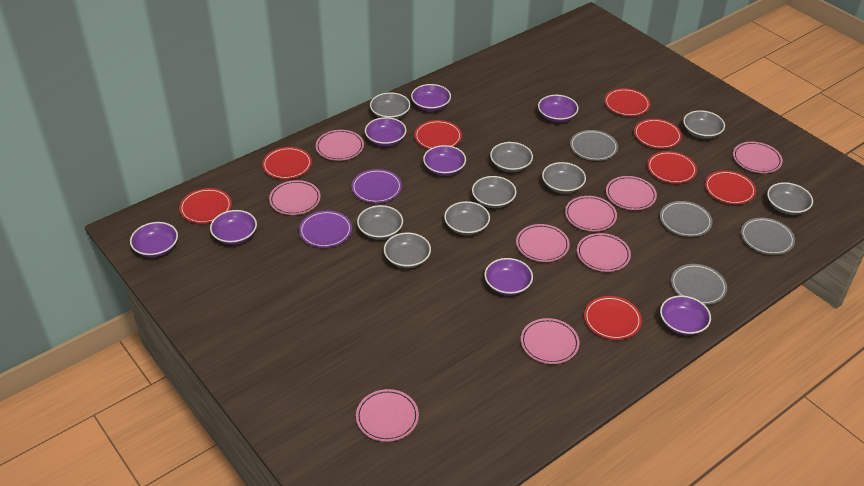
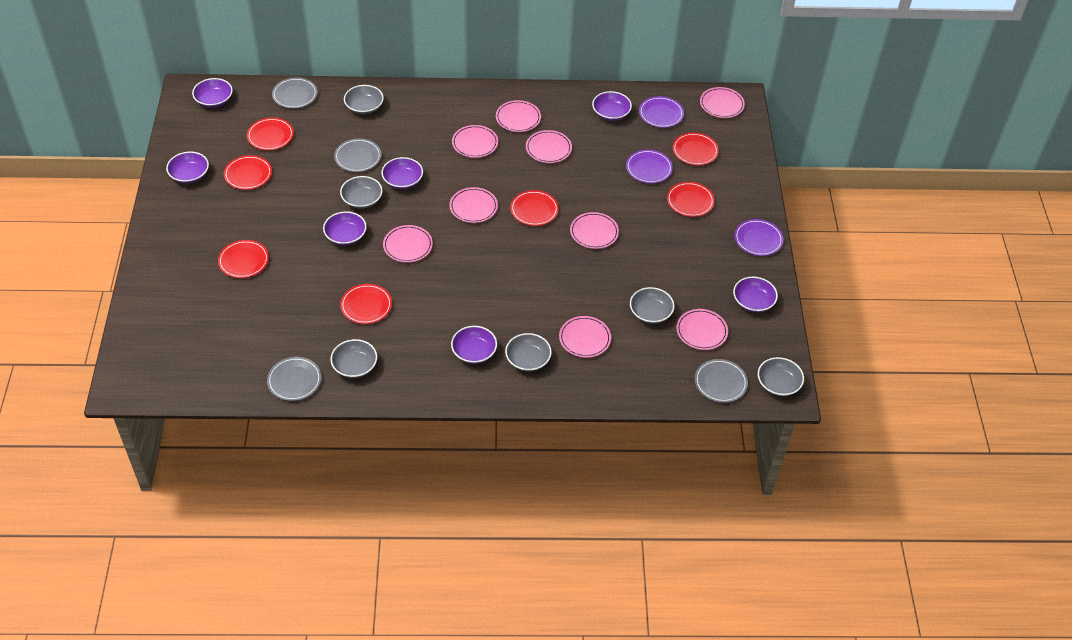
grey bowl: [357,205,403,240] [370,92,410,119] [384,232,431,268] [444,201,490,235] [472,176,517,208] [490,142,533,172] [542,162,586,194] [683,110,725,139] [767,182,813,215] = 9 -> [330,339,377,378] [340,176,383,209] [344,85,384,114] [505,333,552,371] [630,287,675,324] [758,357,804,396] = 6
purple bowl: [130,222,178,257] [210,210,257,245] [365,117,407,146] [411,84,451,111] [423,145,466,176] [484,258,533,295] [538,95,579,122] [660,295,711,335] = 8 -> [166,152,209,183] [192,78,233,107] [323,211,367,245] [381,157,423,189] [451,326,497,364] [592,91,632,121] [733,277,778,312] = 7
purple plate: [299,211,352,248] [351,169,402,203] = 2 -> [626,150,673,184] [639,96,684,128] [734,219,784,256] = 3
red plate: [179,188,232,224] [262,147,312,179] [414,120,462,149] [584,296,642,340] [604,88,650,116] [634,119,682,149] [647,151,697,184] [705,171,756,204] = 8 -> [218,240,269,278] [224,155,272,190] [247,118,294,150] [340,284,392,324] [510,190,559,226] [667,182,715,217] [673,132,719,166] = 7

